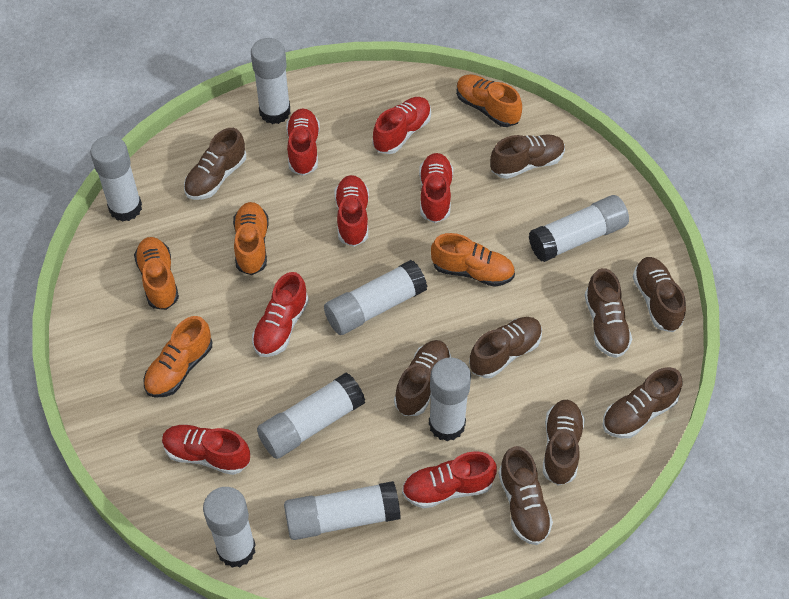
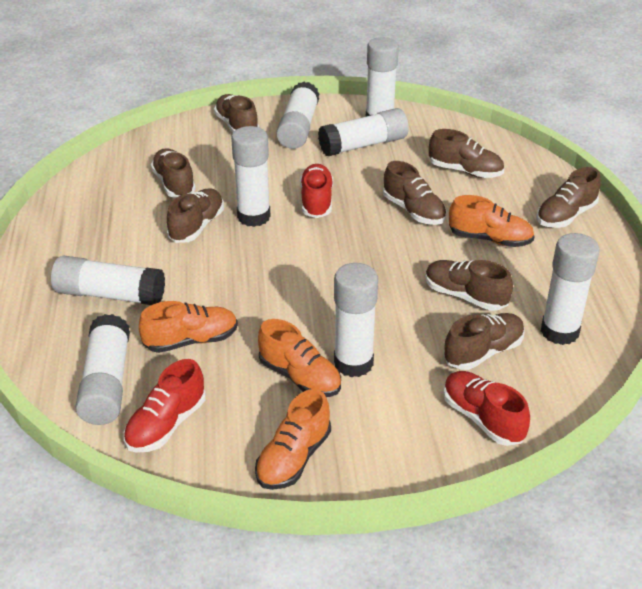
brown shoe: [184,128,246,200] [394,340,451,416] [469,317,542,378] [490,134,565,179] [498,446,553,545] [543,400,585,486] [585,268,632,358] [602,367,683,438] [633,257,686,332] = 9 -> [151,148,196,198] [167,188,224,243] [214,94,259,133] [383,161,447,225] [425,260,513,311] [429,129,504,178] [443,313,525,370] [537,167,601,228] = 8
orange shoe: [134,237,179,310] [143,316,212,398] [233,202,269,275] [431,233,515,287] [456,74,522,127] = 5 -> [139,301,238,353] [255,389,331,490] [258,319,341,397] [449,195,535,247] = 4
red shoe: [162,424,250,475] [252,272,309,357] [286,108,320,176] [334,175,369,247] [373,97,431,154] [402,451,497,509] [419,153,453,223] = 7 -> [124,359,206,453] [300,164,333,218] [443,371,530,446] = 3

